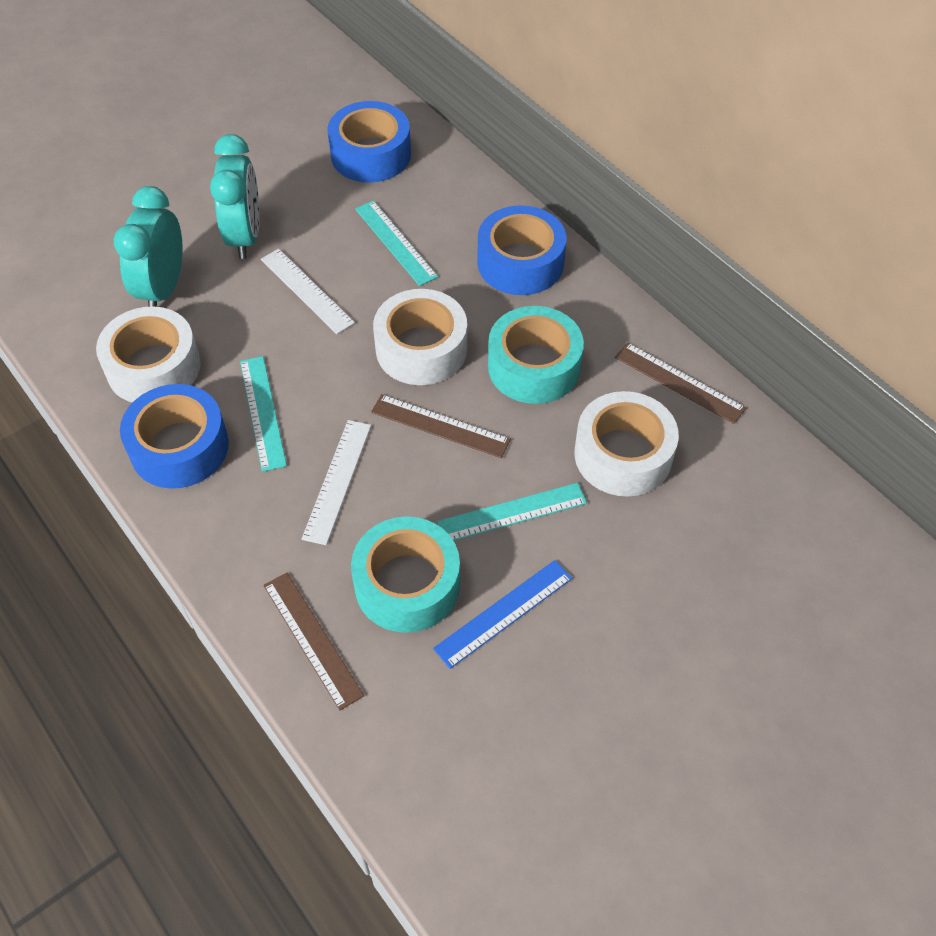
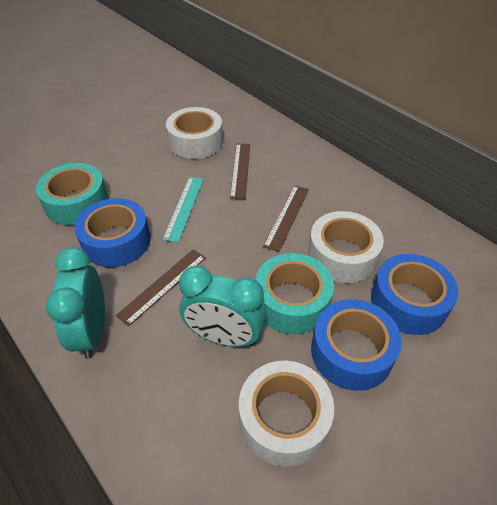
blue ruler: [433,560,572,669] = 1 -> none = 0
turquoise ruler: [240,356,287,472] [355,200,438,286] [437,483,587,541] = 3 -> [163,177,204,243] = 1
white ruler: [261,249,355,334] [302,420,371,545] = 2 -> none = 0

